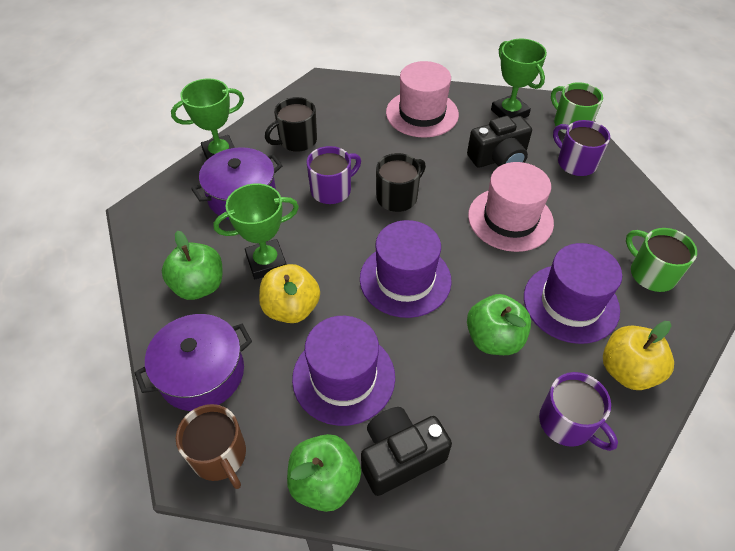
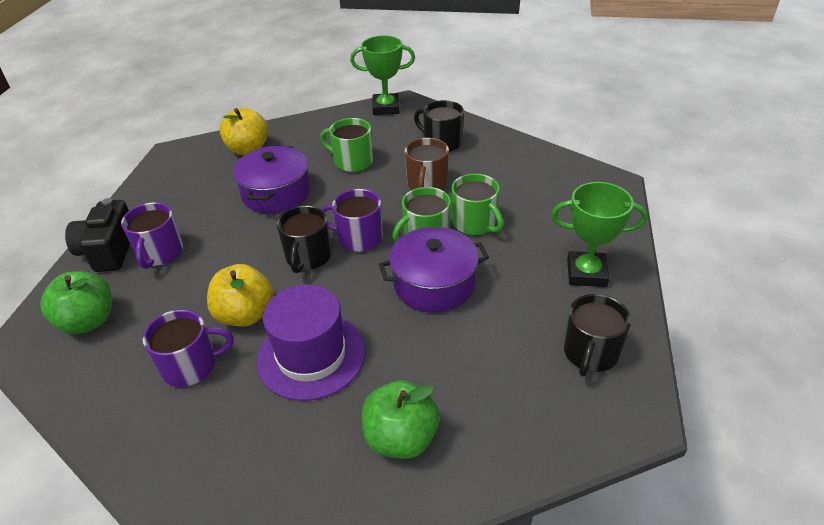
black camera: [361,407,452,496] [467,116,532,168] = 2 -> [65,198,130,272] = 1
black mug: [265,97,317,152] [376,153,426,212] = 2 -> [277,206,332,273] [414,100,464,152] [564,294,631,377] = 3
green apple: [162,231,222,300] [287,434,361,512] [467,294,531,355] = 3 -> [40,271,112,334] [362,380,440,459] = 2
green mug: [551,82,603,133] [626,228,697,292] = 2 -> [320,118,373,172] [393,187,451,242] [451,174,504,235] = 3
green trophy: [171,78,244,160] [213,183,299,279] [491,39,547,118] = 3 -> [350,35,415,115] [551,182,648,287] = 2
pink hat: [386,61,459,138] [468,162,554,252] = 2 -> none = 0
purple hat: [292,316,395,426] [360,220,452,318] [524,243,622,344] = 3 -> [256,284,366,401] = 1

